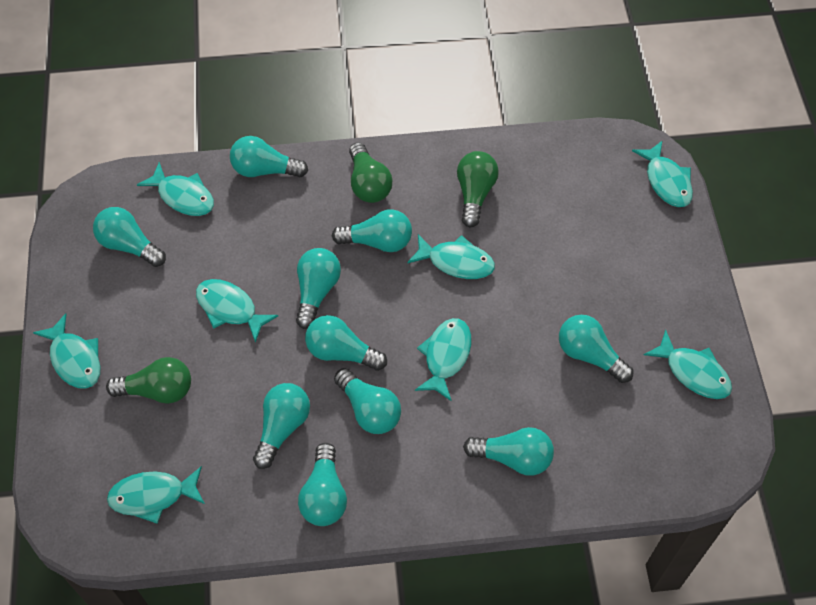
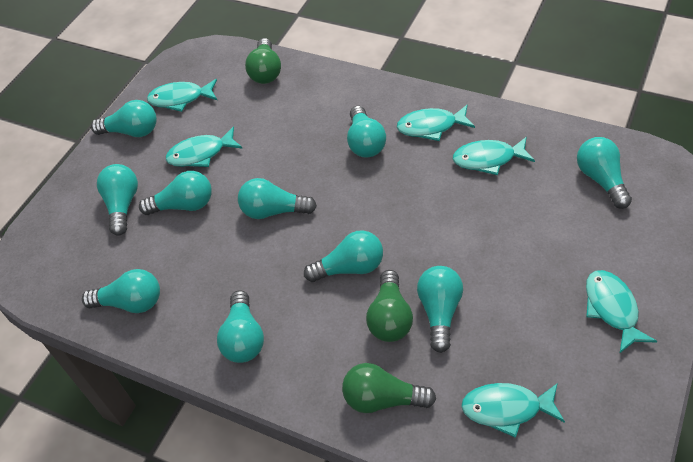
turquoise fish: [33,313,101,389] [107,466,205,524] [137,162,214,216] [196,279,278,343] [407,234,495,279] [415,318,471,401] [632,140,693,207] [644,330,732,399] = 8 -> [147,79,217,112] [166,127,243,167] [397,104,475,141] [453,137,535,175] [461,383,565,438] [586,270,657,353] = 6

